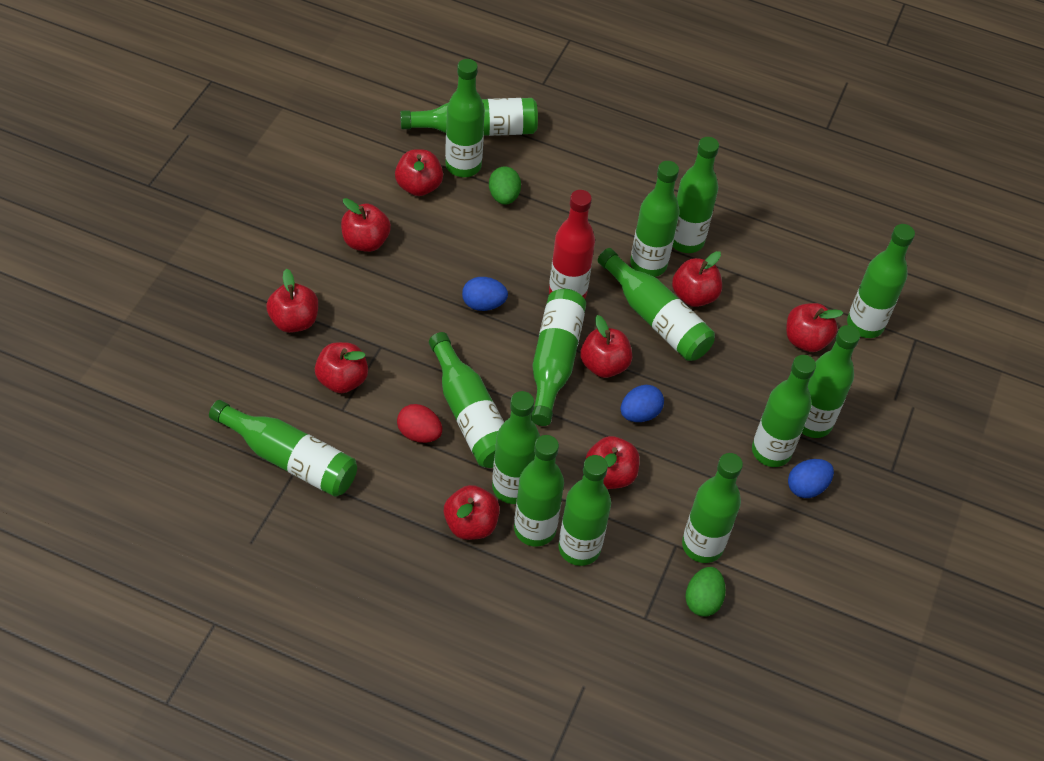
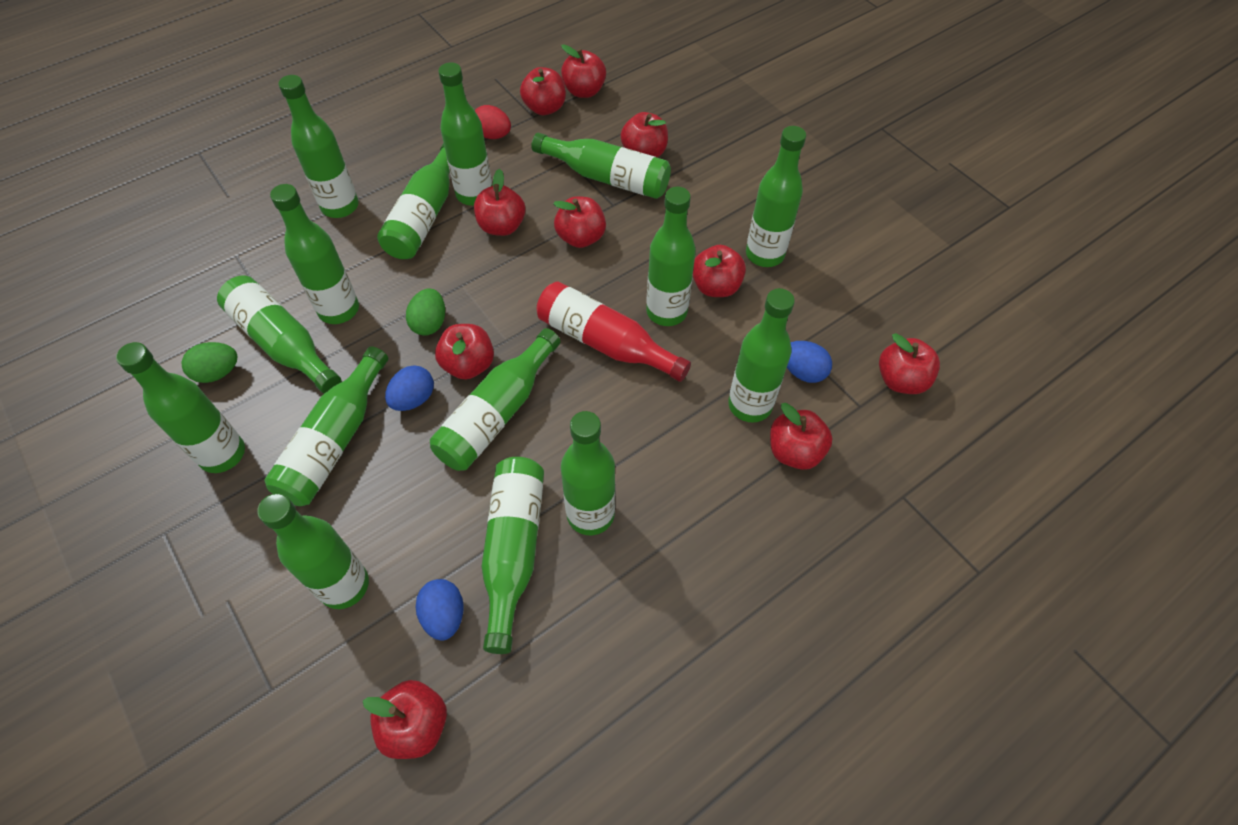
red apple: [266,269,318,333] [315,342,368,393] [341,198,391,252] [395,149,443,196] [444,485,500,540] [580,315,632,378] [585,436,640,489] [672,251,722,307] [786,303,843,352] = 9 -> [363,680,447,759] [435,324,494,380] [474,169,525,236] [520,67,566,115] [553,196,606,248] [561,44,606,98] [621,112,668,157] [693,245,746,297] [770,403,833,470] [879,333,940,394] = 10

